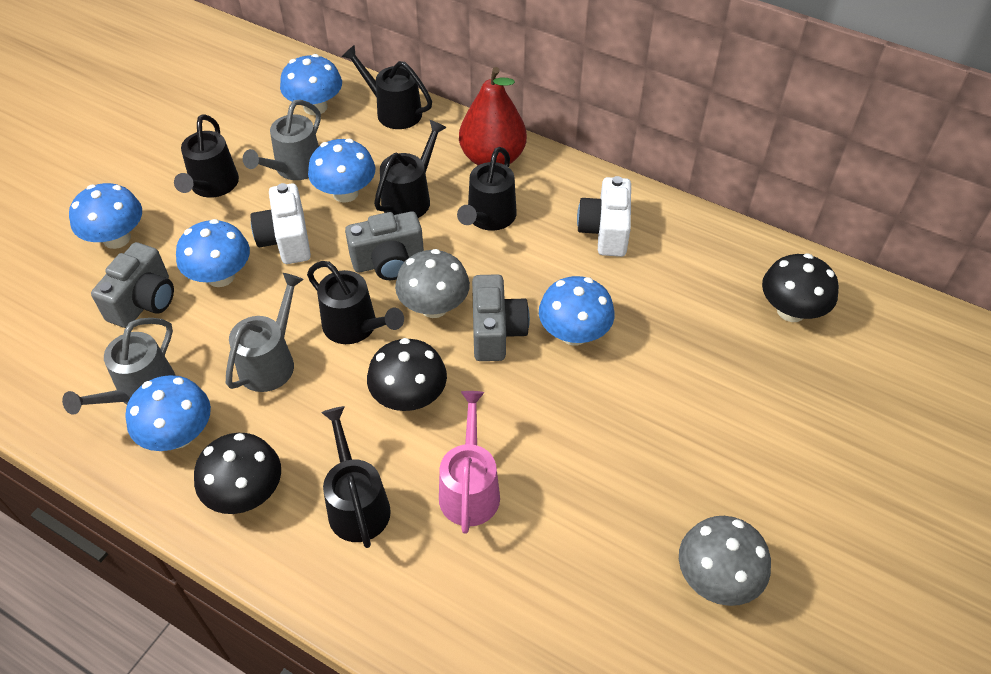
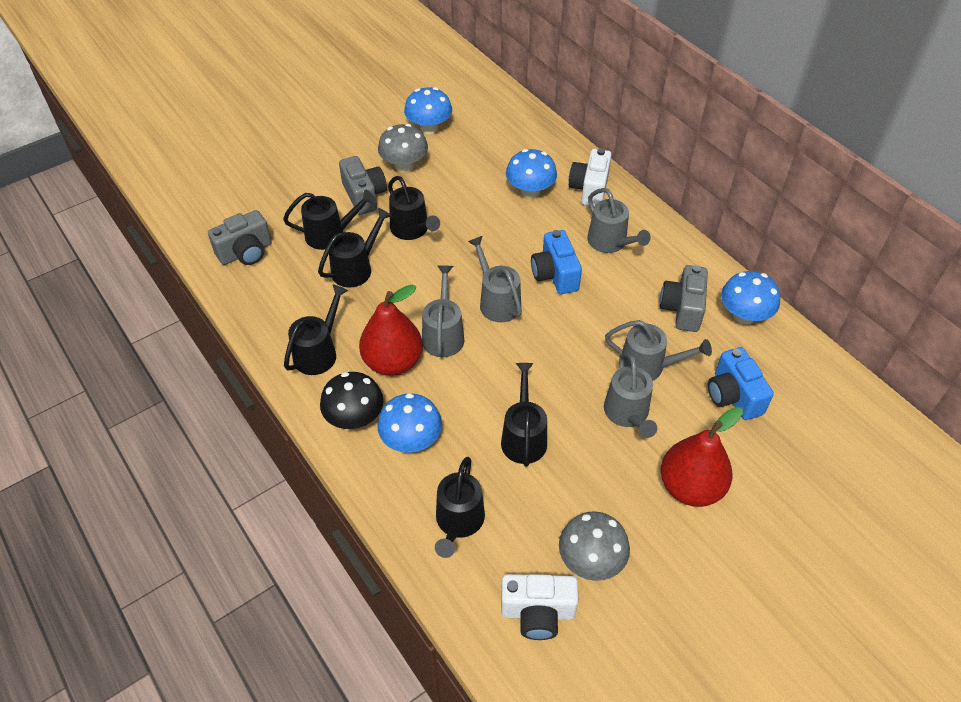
black mushroom: [194,433,281,514] [367,338,447,411] [762,254,839,322] = 3 -> [320,372,384,429] = 1
blue camera: none = 0 -> [531,230,582,294] [708,347,774,420] = 2
blue mushroom: [69,183,142,249] [125,375,211,451] [176,219,250,287] [280,54,342,115] [308,139,375,203] [539,276,615,345] = 6 -> [378,393,442,453] [404,87,452,134] [506,149,557,198] [721,271,780,324] = 4
grey watering can: [62,318,176,415] [226,273,304,392] [243,100,321,180] = 3 -> [422,265,464,357] [468,236,522,322] [587,188,651,253] [604,353,657,438] [605,320,712,381] = 5
pink watering can: [439,391,500,534] = 1 -> none = 0
red pear: [459,67,527,165] = 1 -> [359,284,423,376] [660,407,743,507] = 2

